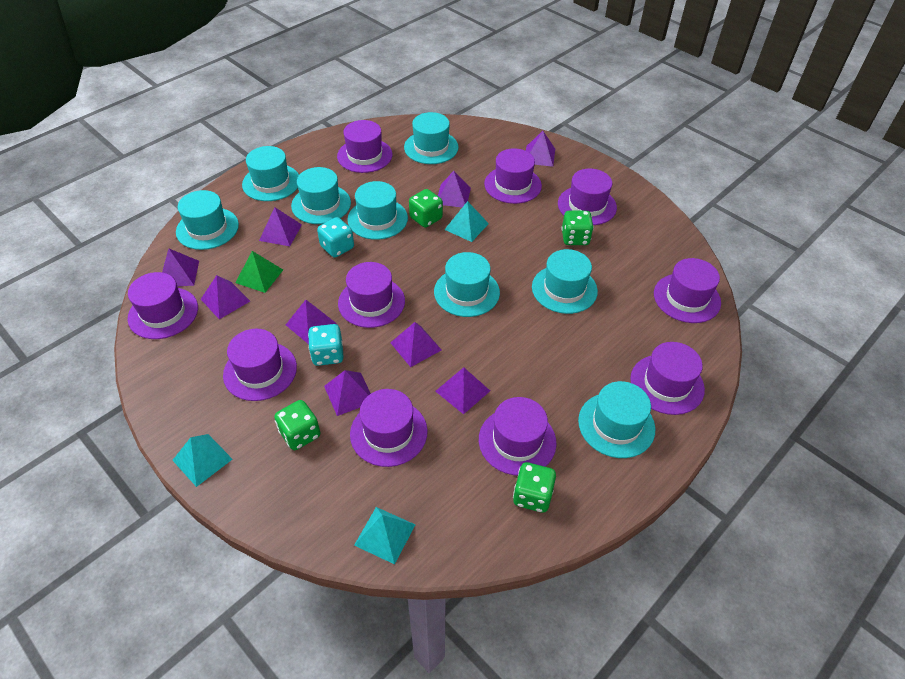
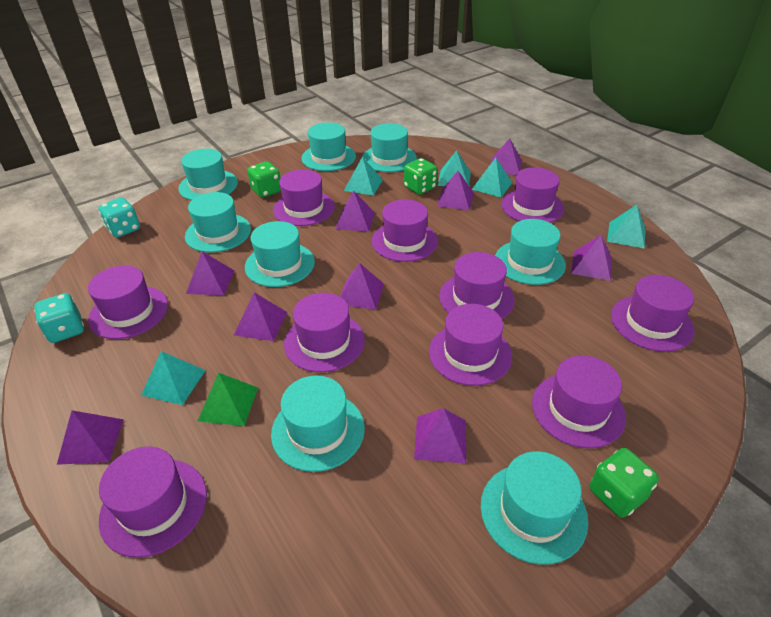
green dice: [274,400,321,450] [409,189,443,228] [513,462,556,513] [561,211,594,245] = 4 -> [247,161,281,198] [404,158,437,195] [590,448,659,518] = 3
turquoise pyramid: [172,434,233,487] [354,507,415,564] [444,201,489,242] = 3 -> [141,351,206,405] [344,157,383,196] [438,151,471,186] [471,158,512,197] [607,205,646,249] = 5

